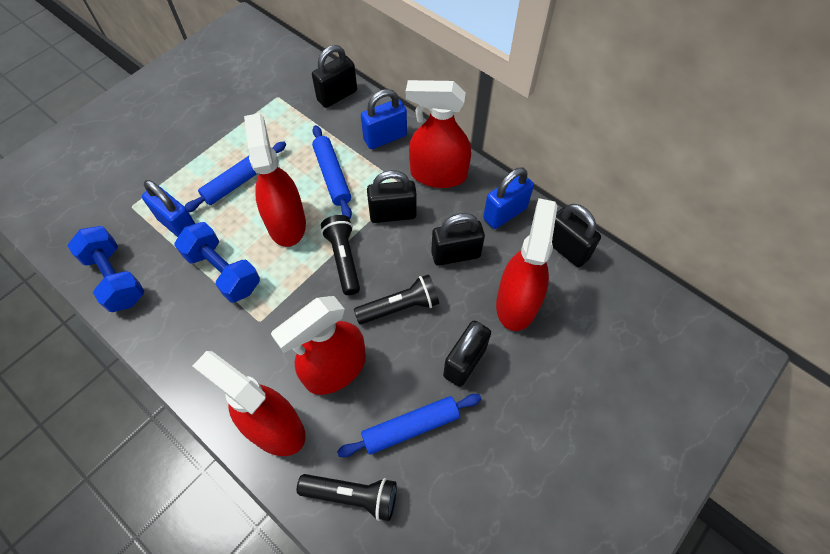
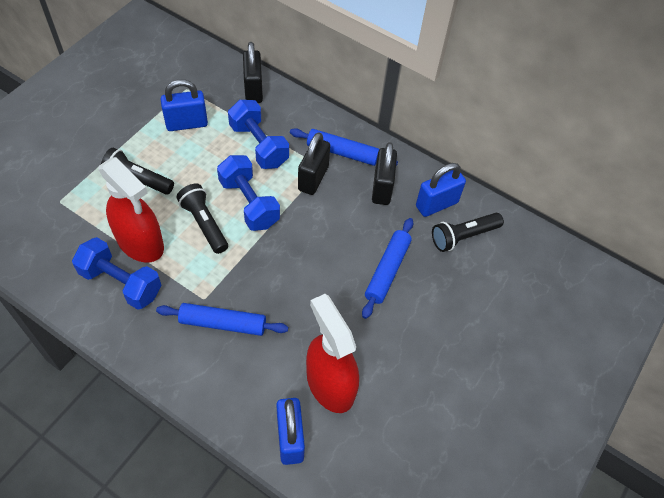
black padlock: [312,45,357,108] [367,170,417,223] [431,213,485,266] [443,321,491,387] [552,204,601,267] = 5 -> [243,42,263,103] [298,132,330,195] [372,142,397,205] = 3
blue dumbbell: [67,226,145,312] [174,222,260,303] = 2 -> [72,237,162,310] [217,155,280,231] [228,100,289,169] = 3
red spray bottle: [193,351,306,456] [244,113,306,247] [271,296,366,395] [406,80,471,188] [496,198,557,331] = 5 -> [98,157,164,263] [306,294,359,413] = 2

